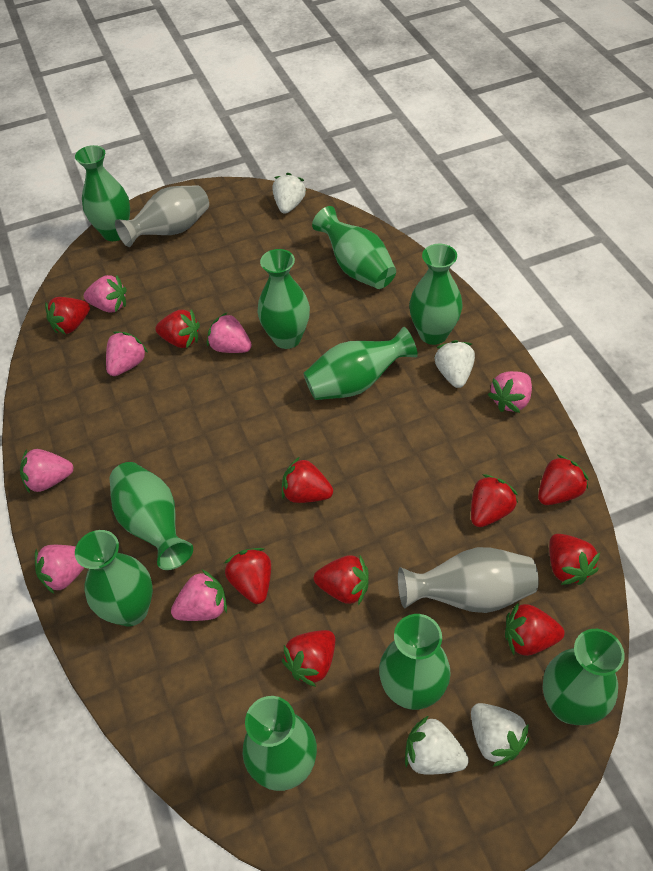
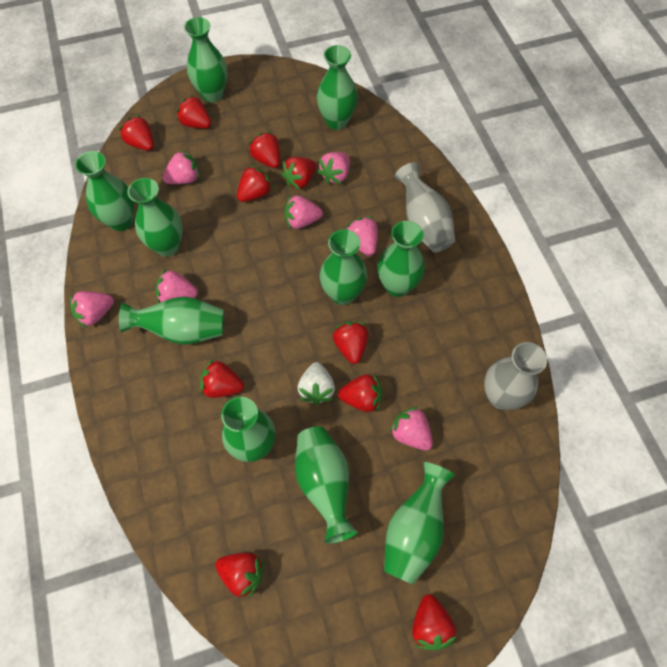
white strawberry: [273,173,306,214] [405,715,469,774] [435,340,475,388] [471,703,529,767] = 4 -> [298,362,335,405] = 1

